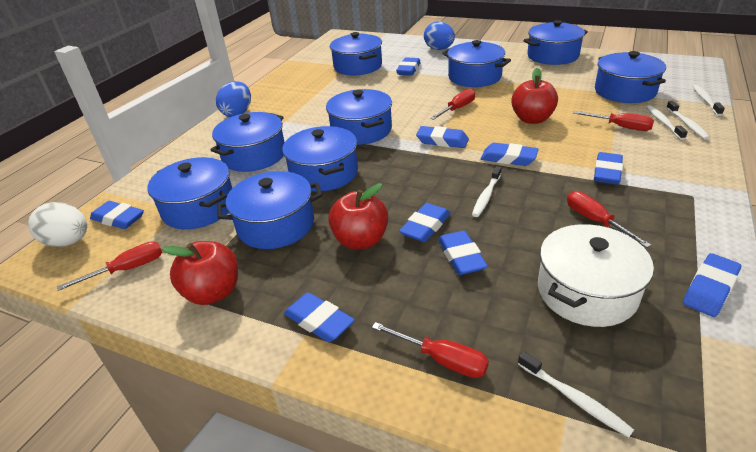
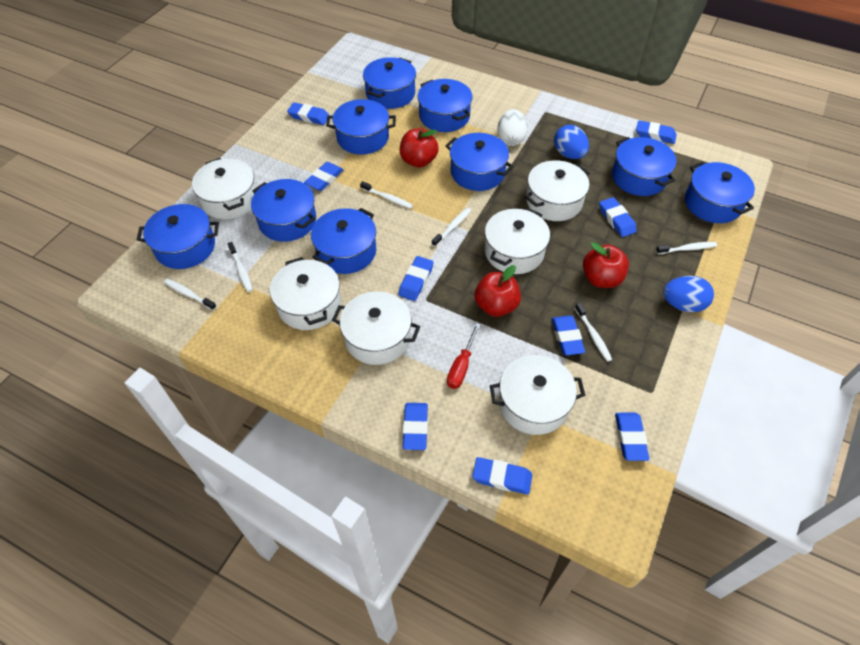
red screwdriver: [57,241,162,291] [372,322,489,378] [430,88,475,120] [567,191,651,248] [573,111,654,131] = 5 -> [447,323,481,389] = 1
white pot: [538,224,654,327] = 1 -> [192,158,256,219] [270,257,341,330] [332,291,420,365] [485,208,550,274] [490,355,585,435] [525,160,590,221] = 6
white toothbrush: [472,166,502,217] [518,352,634,438] [646,105,688,140] [666,101,710,140] [693,85,725,116] = 5 -> [164,279,217,310] [228,242,253,292] [360,181,413,209] [432,208,471,247] [575,303,612,362] [656,242,717,254] = 6

